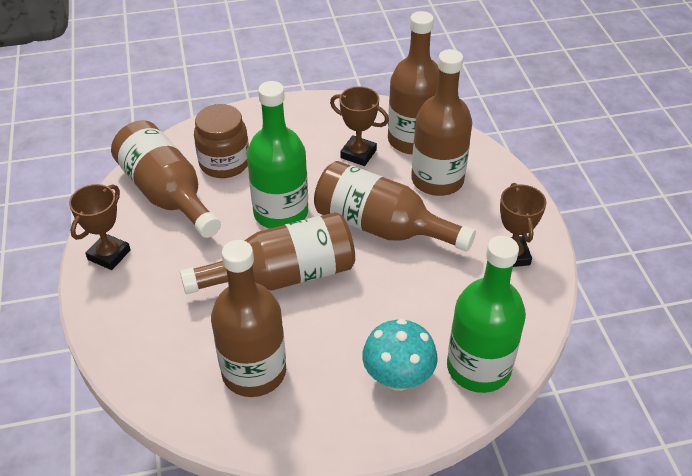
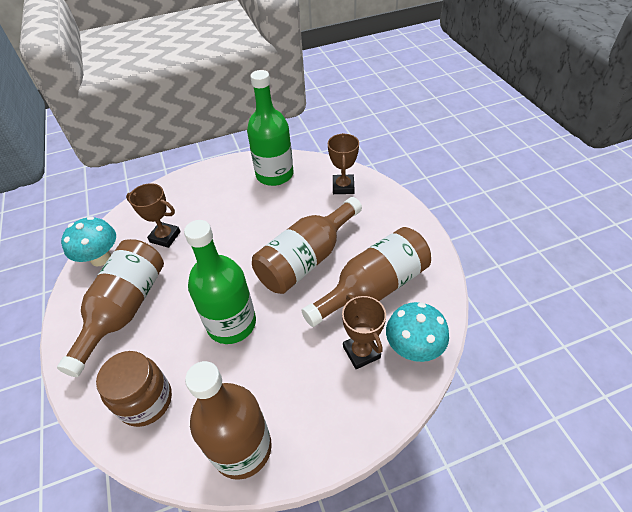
brown bottle: [111,120,221,238] [180,212,355,294] [211,240,286,397] [314,161,476,252] [388,11,439,154] [411,49,472,196] = 6 -> [57,239,164,377] [185,361,272,480] [252,197,362,294] [301,227,431,327] = 4
turquoise mushroom: [362,319,438,391] = 1 -> [61,216,116,266] [386,302,449,362] = 2

